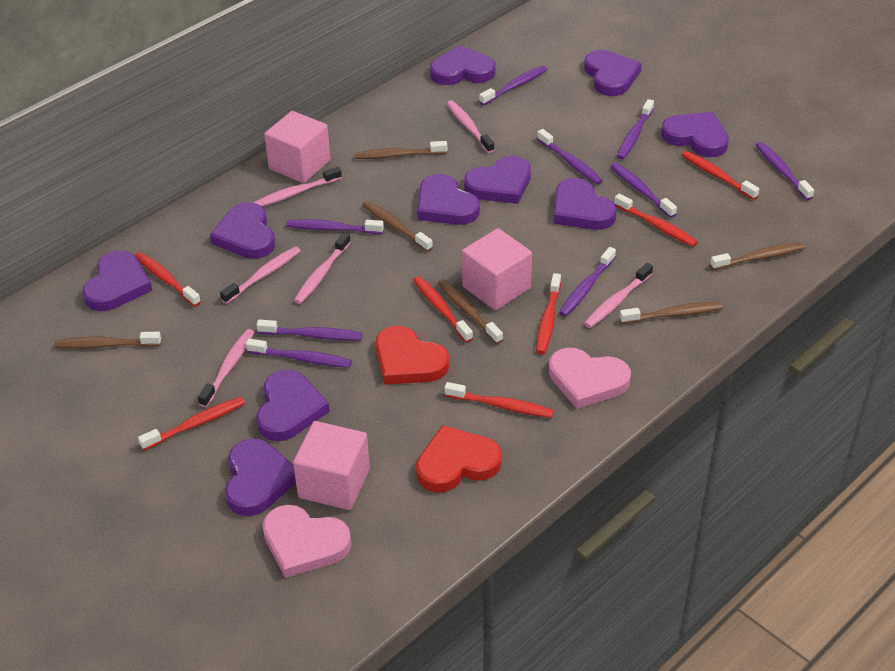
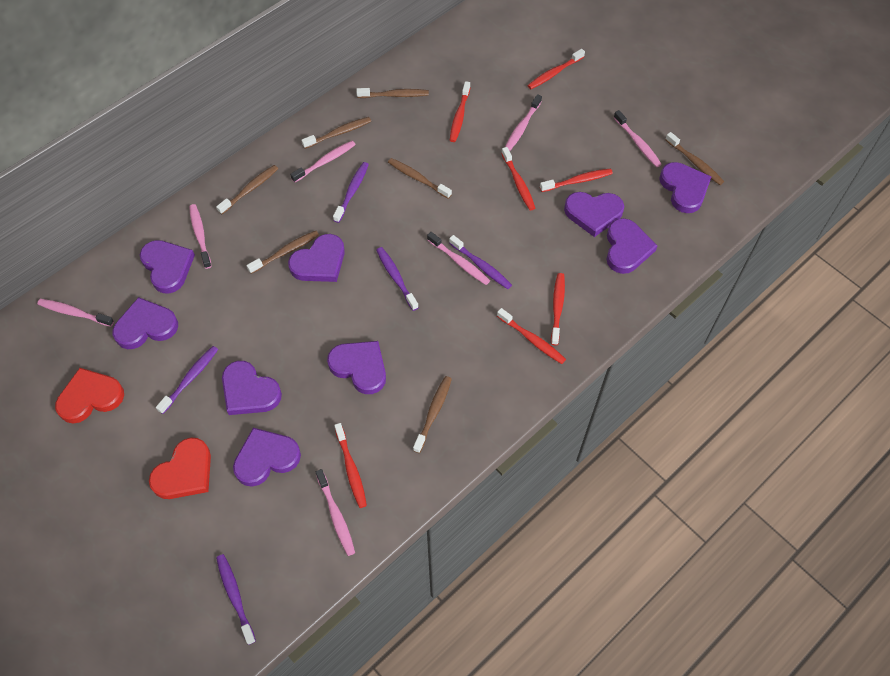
brown toothbrush: [54,332,161,349] [355,141,447,159] [362,201,433,252] [438,279,503,344] [620,302,723,324] [710,242,805,270] = 6 -> [216,165,278,215] [247,231,319,274] [301,117,371,149] [356,88,429,98] [388,158,452,199] [413,376,452,453] [665,132,724,185] = 7
pink cube: [264,111,331,183] [293,421,370,510] [462,228,532,311] = 3 -> none = 0
pink heart: [262,505,351,578] [549,348,631,409] = 2 -> none = 0
pink toothbrush: [198,329,255,407] [220,246,301,304] [253,167,342,207] [294,232,351,304] [447,101,494,153] [584,263,653,328] = 6 -> [37,299,114,327] [189,204,212,269] [290,141,356,183] [316,469,355,556] [427,232,490,285] [505,94,542,151] [614,110,662,167] = 7
purple heart: [82,250,153,311] [210,202,275,259] [225,438,296,516] [257,370,330,441] [417,174,480,225] [430,45,496,85] [464,156,531,204] [553,178,617,230] [584,50,642,96] [661,112,729,157] = 10 -> [112,297,178,349] [140,240,195,294] [222,361,282,415] [233,428,301,487] [288,234,345,282] [327,341,386,394] [564,192,624,237] [606,218,657,274] [659,162,712,213] = 9
purple toothbrush: [246,339,352,368] [256,320,363,340] [287,219,384,234] [479,66,547,105] [537,129,603,185] [559,247,616,317] [611,163,677,218] [617,99,654,159] [756,142,814,200] = 9 -> [156,346,218,414] [216,554,256,645] [333,162,369,223] [376,247,419,311] [449,235,512,289] = 5

